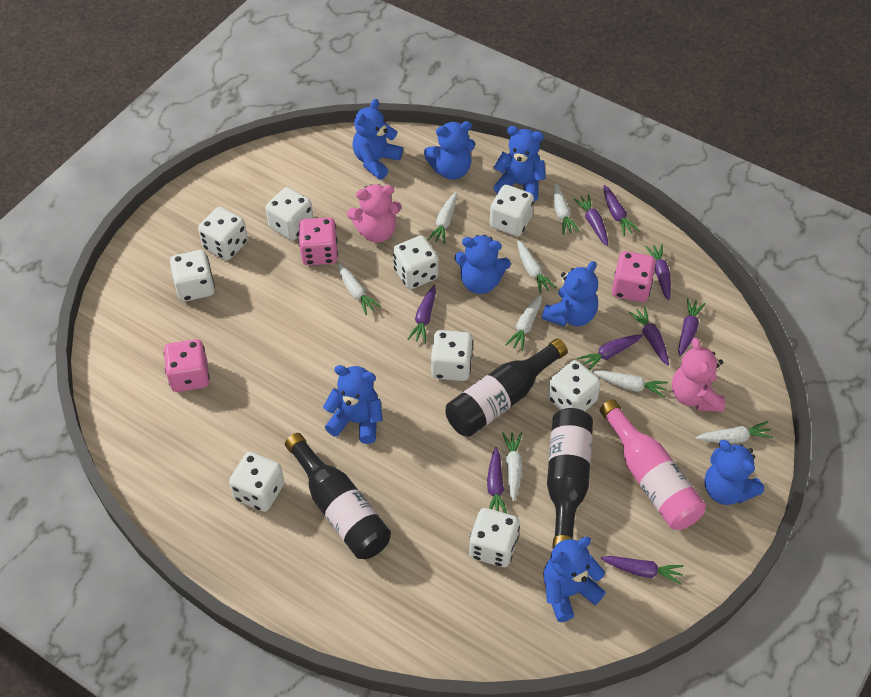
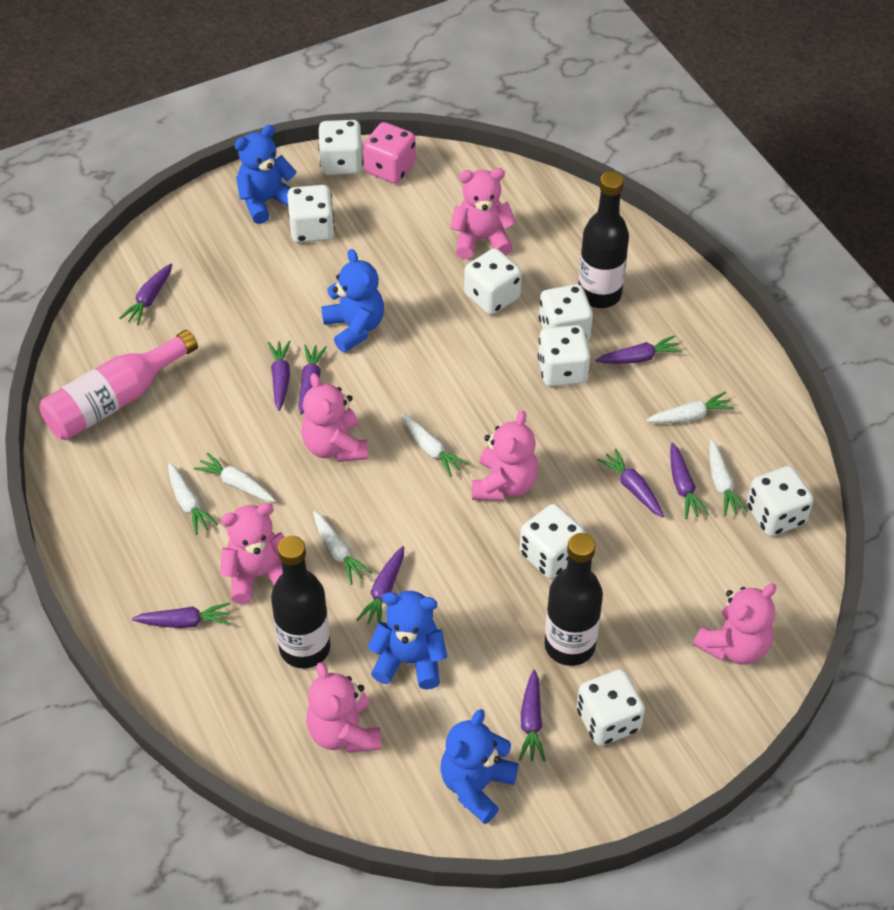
blue teddy bear: [323,365,383,444] [352,99,403,180] [424,121,475,180] [454,235,511,294] [493,126,546,201] [542,261,598,327] [543,537,606,622] [704,440,764,505] = 8 -> [235,125,297,224] [321,249,384,353] [367,591,447,689] [440,709,519,824] = 4
pink dice: [164,339,210,392] [299,217,338,265] [612,251,656,302] = 3 -> [363,122,416,184] = 1
pink teddy bear: [347,184,401,243] [672,338,725,412] = 2 -> [220,503,285,604] [301,373,368,462] [306,662,382,753] [450,168,516,259] [472,411,538,501] [693,583,776,665] = 6
white carrot: [338,263,381,315] [428,192,457,244] [502,432,523,501] [505,295,542,351] [517,240,557,294] [553,183,580,235] [593,370,668,398] [696,421,774,443] = 8 -> [168,463,218,535] [193,452,275,502] [313,511,372,585] [402,414,468,477] [646,392,734,423] [709,440,748,516] = 6
white dice: [170,250,215,302] [198,207,248,260] [229,452,284,512] [266,187,313,240] [393,236,439,289] [431,330,473,381] [469,508,520,567] [490,185,534,237] [548,360,601,411] = 9 -> [287,185,335,243] [318,120,363,175] [464,248,522,315] [520,504,585,578] [538,325,590,387] [539,284,593,340] [577,669,645,746] [747,466,814,536] = 8

